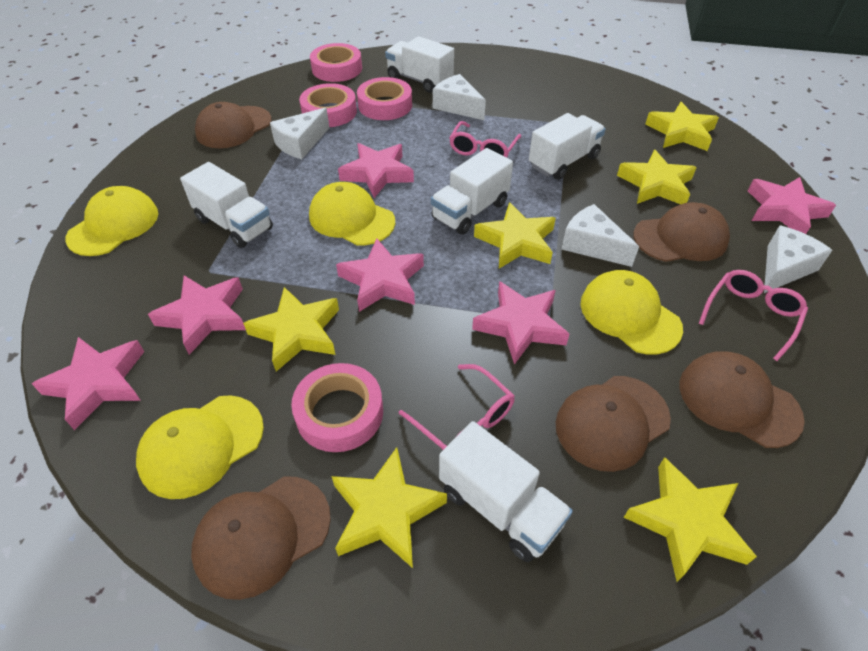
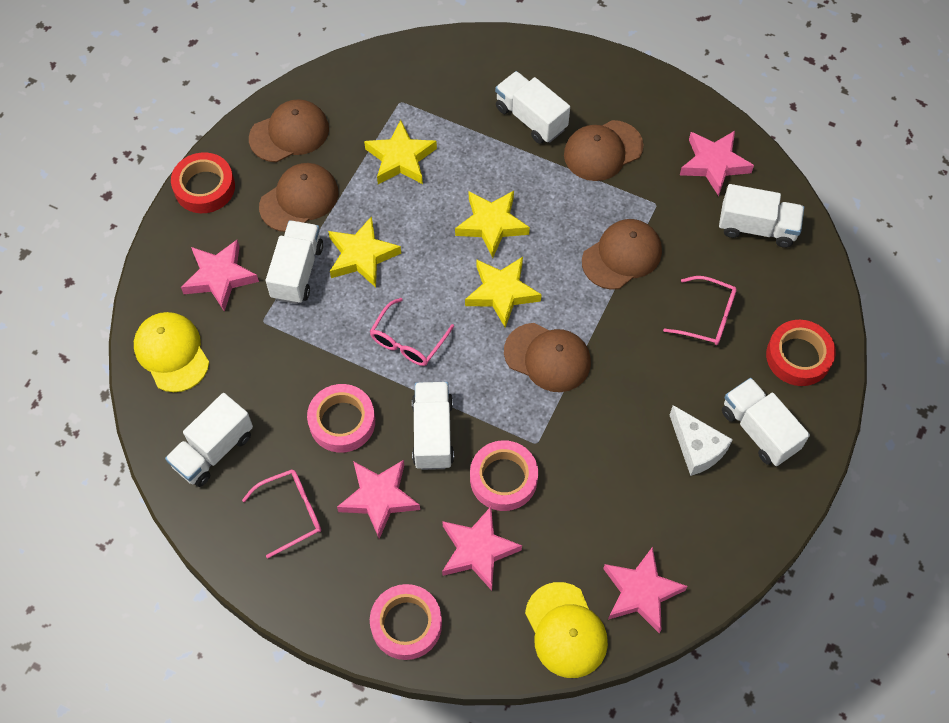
pink star: [32,337,144,430] [148,275,246,355] [336,238,424,312] [338,143,414,198] [472,281,569,365] [748,177,836,234] = 6 -> [181,240,259,312] [337,460,420,539] [442,507,522,591] [603,547,688,633] [680,131,754,196] = 5
pink tape: [291,363,383,452] [299,83,357,127] [310,43,362,82] [357,77,412,120] = 4 -> [307,384,375,453] [370,584,442,660] [470,440,538,511] = 3
red tape: none = 0 -> [171,152,235,213] [766,320,836,386] = 2
white cheese: [270,108,329,159] [433,74,486,120] [561,204,639,267] [764,225,832,293] = 4 -> [669,405,733,476] = 1
white truck: [180,162,273,248] [385,36,454,93] [431,148,513,235] [439,421,573,562] [529,113,606,180] = 5 -> [165,393,253,487] [266,220,323,304] [412,382,454,470] [495,71,570,144] [719,184,804,248] [722,378,810,466] = 6
yellow cap: [65,186,158,256] [136,395,264,499] [309,182,395,246] [580,270,683,354] = 4 -> [134,312,209,392] [525,582,608,678] = 2
yellow star: [243,287,339,371] [332,447,447,568] [474,202,556,269] [617,150,697,204] [624,457,757,582] [645,102,719,151] = 6 -> [328,216,401,288] [364,120,437,184] [455,191,530,258] [465,257,542,328] = 4

